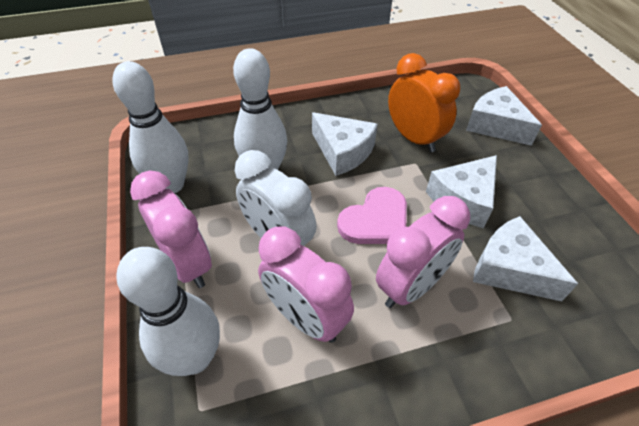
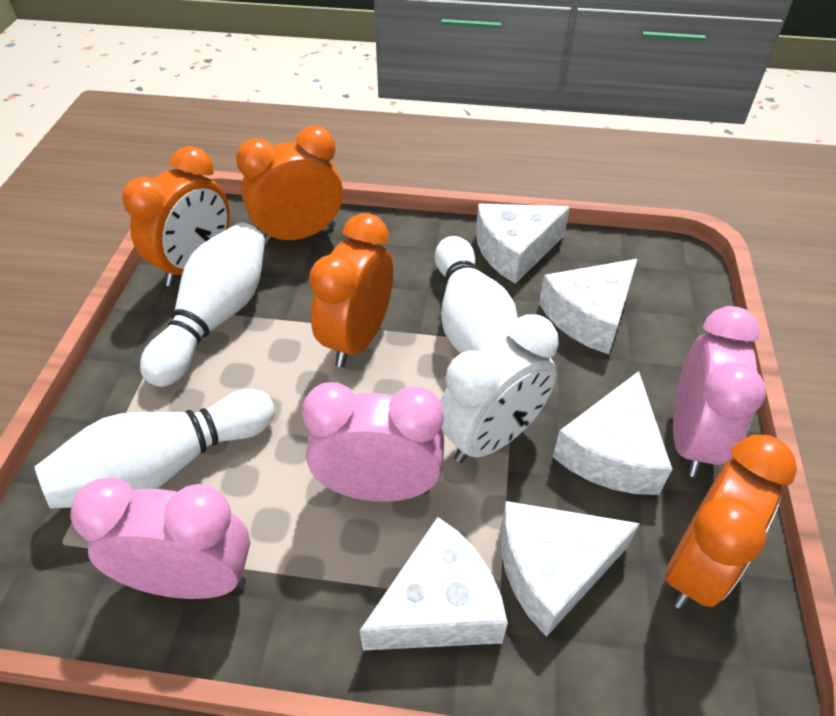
orange clock: [388,53,460,152] = 1 -> [122,146,230,286] [236,126,343,245] [309,213,393,367] [665,435,797,609] = 4
pink heart: [337,187,407,244] = 1 -> none = 0
white cheese: [312,112,377,176] [426,155,497,228] [466,86,542,146] [473,216,578,301] = 4 -> [360,517,508,651] [476,204,570,284] [501,501,640,637] [539,259,637,354] [553,371,672,495] = 5

